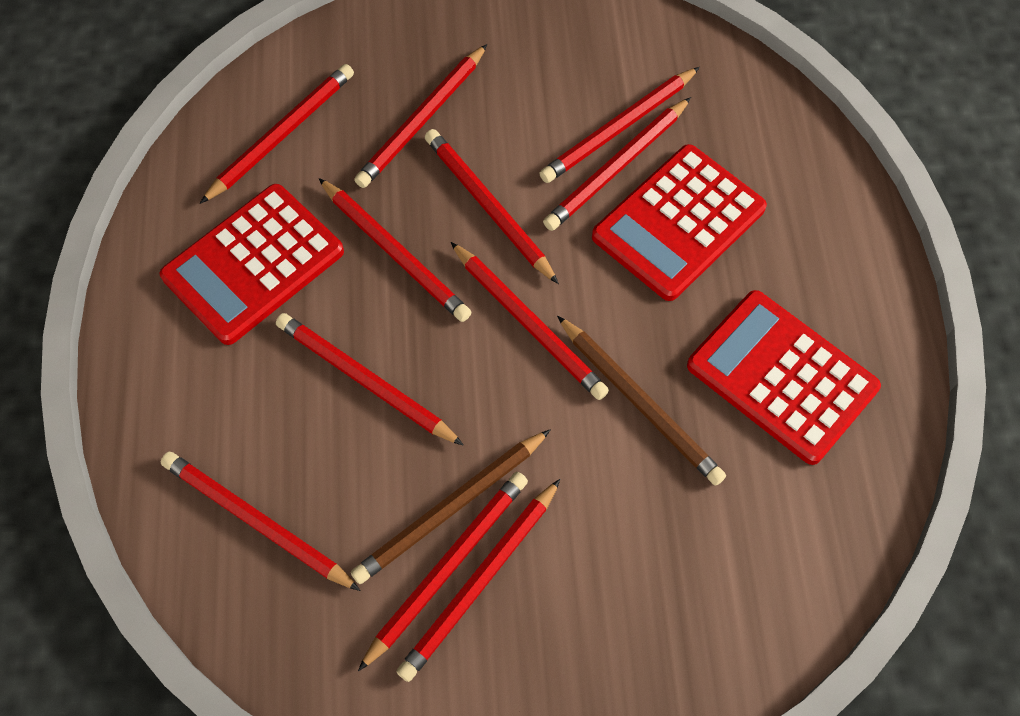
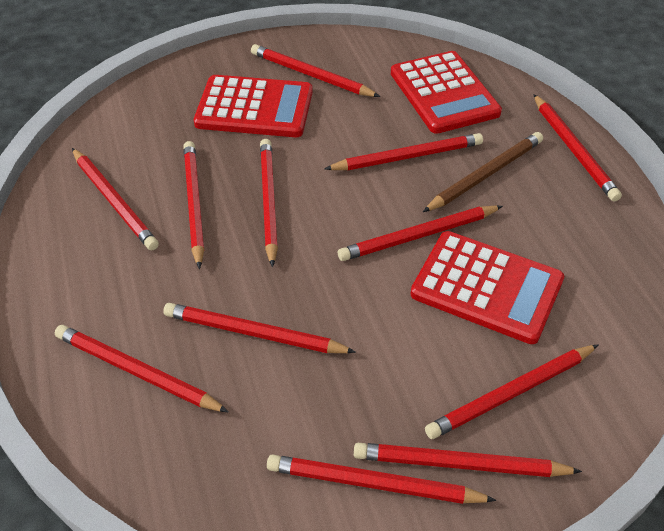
brown pencil: [351,430,550,584] [557,316,726,486] = 2 -> [423,132,543,212] = 1
red pencil: [161,452,361,591] [200,64,354,204] [276,313,464,446] [319,178,471,322] [354,44,487,188] [358,472,528,671] [396,479,560,682] [425,129,559,284] [451,242,609,400] [539,67,700,183] [543,97,691,231] = 11 -> [55,325,229,412] [72,148,159,250] [163,303,356,353] [183,141,204,269] [251,44,380,97] [260,139,278,267] [267,454,496,504] [325,133,483,170] [338,206,503,261] [354,443,582,477] [425,344,599,439] [533,94,622,202] = 12

